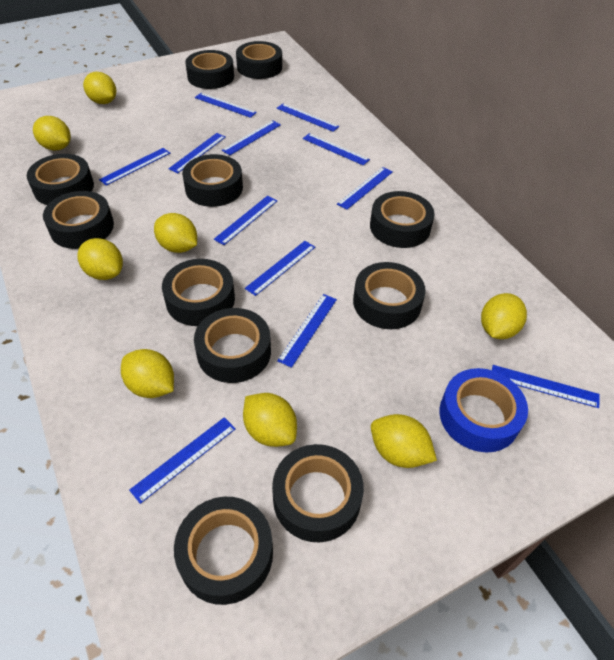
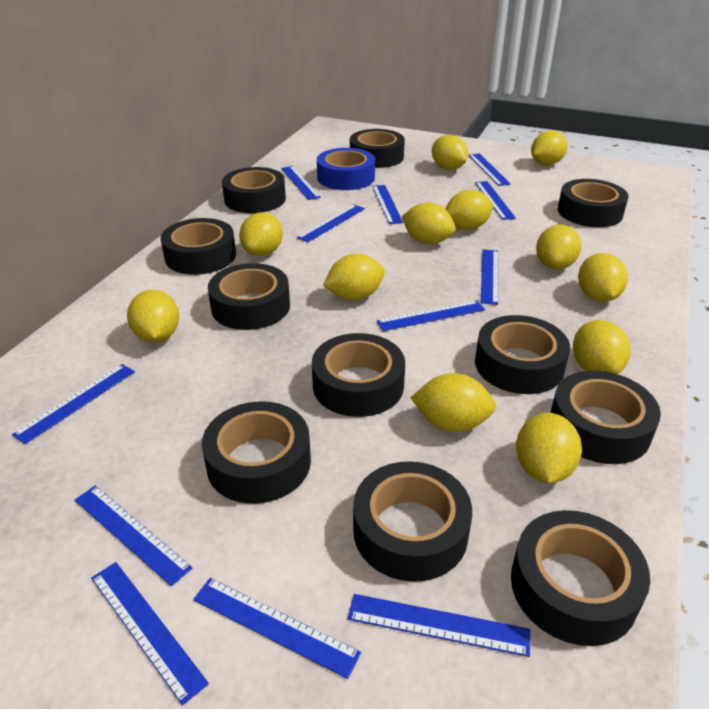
yellow lemon: [33,116,71,150] [77,238,123,280] [83,72,116,104] [121,349,174,398] [154,213,197,253] [243,393,297,447] [371,414,437,468] [481,293,527,339] = 8 -> [127,290,179,343] [239,212,283,256] [323,254,385,301] [401,203,456,244] [410,373,496,432] [432,135,468,170] [446,190,494,230] [516,413,582,483] [531,130,568,165] [536,225,581,270] [573,320,630,374] [578,253,628,302] = 12

